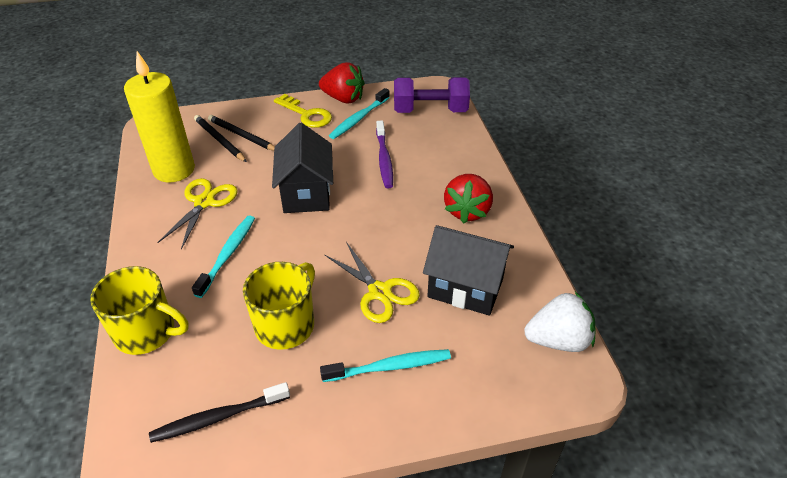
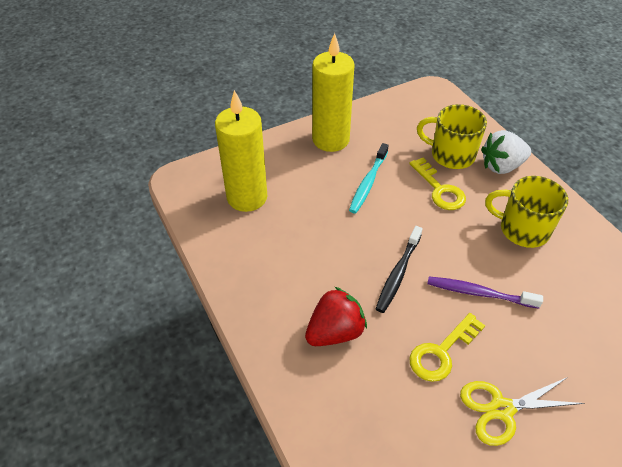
black house: [272,123,333,213] [423,225,514,316] = 2 -> none = 0
black pencil: [194,115,247,162] [208,115,275,151] = 2 -> none = 0
purple dumbbell: [394,77,470,113] = 1 -> none = 0
red strawberry: [319,62,365,103] [444,174,493,223] = 2 -> [305,287,367,346] = 1
turquoise toothbrush: [192,215,255,298] [320,349,451,382] [329,88,390,139] = 3 -> [349,143,389,213] = 1
yellow candle: [124,51,195,183] = 1 -> [215,90,267,212] [312,33,355,152] = 2
yellow key: [274,94,332,128] = 1 -> [409,157,466,210] [409,313,485,382] = 2
yellow scissors: [157,178,238,250] [325,242,420,323] = 2 -> [460,377,584,446] = 1

